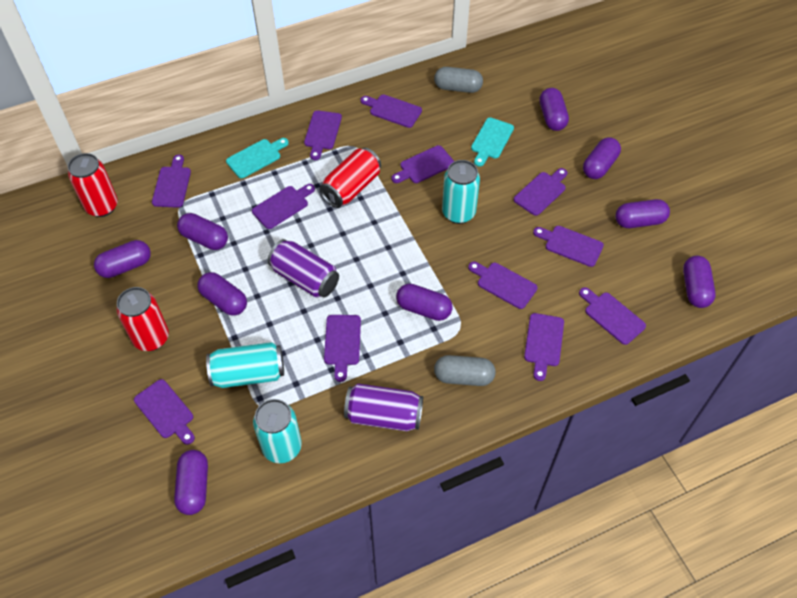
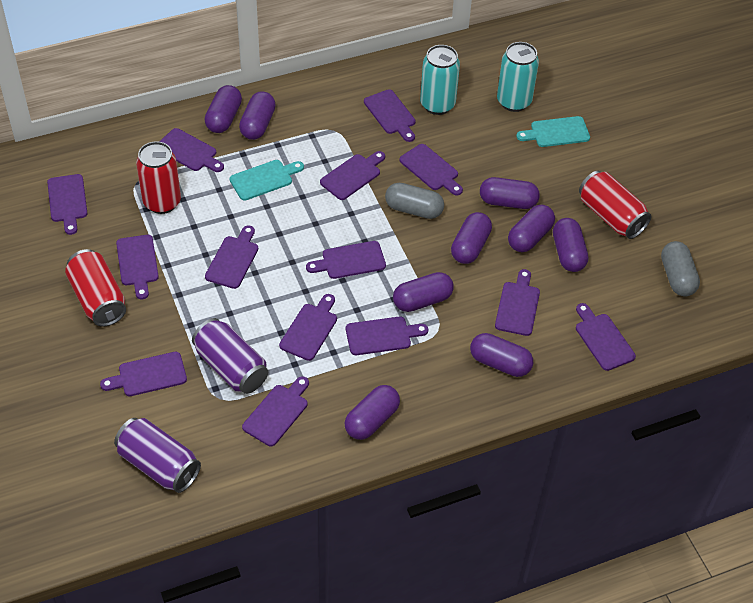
purple cutting board: [134,379,195,445] [152,155,191,208] [252,184,315,229] [304,110,342,160] [324,315,361,382] [360,95,422,128] [391,145,454,183] [468,262,538,309] [514,168,568,216] [524,313,564,381] [533,226,604,267] [579,287,646,345] = 12 -> [47,174,87,235] [100,352,187,396] [116,235,159,299] [159,128,224,172] [205,225,258,289] [242,376,309,446] [279,294,337,361] [306,241,386,279] [320,151,385,200] [346,317,428,355] [364,89,416,142] [399,144,463,195] [495,269,540,336] [576,303,636,371] = 14
turquoise can: [206,342,284,388] [253,399,302,463] [442,160,480,224] = 3 -> [420,45,460,115] [497,42,539,112] = 2

